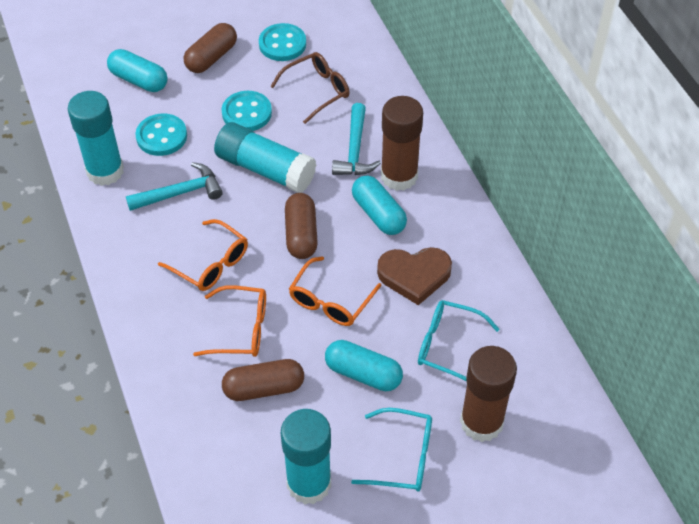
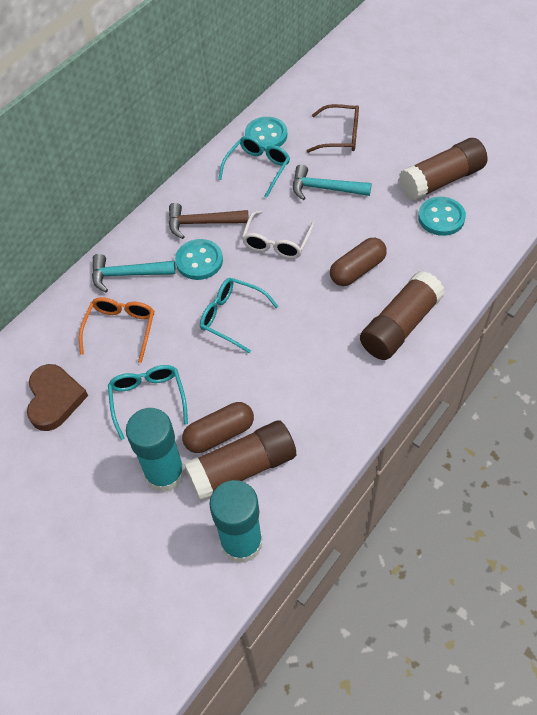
brown capsule: [184,23,237,73] [222,359,304,401] [285,193,318,259] = 3 -> [182,402,254,453] [330,238,387,286] = 2
brown glue stick: [381,96,423,191] [460,346,517,442] = 2 -> [184,421,296,501] [360,271,445,360] [399,138,487,201] = 3
brown hammer: none = 0 -> [169,203,249,239] = 1
orange glasses: [158,219,248,291] [193,285,266,357] [289,256,382,326] = 3 -> [79,297,154,363] = 1
turquoise capsule: [107,49,168,92] [325,340,403,391] [352,176,407,235] = 3 -> none = 0
turquoise glasses: [351,408,432,492] [418,300,500,382] = 2 -> [108,365,188,440] [200,278,279,353] [218,136,290,198] = 3
turquoise glue stick: [68,91,124,186] [214,122,316,193] [281,409,331,504] = 3 -> [126,408,185,493] [209,480,263,563] = 2
white glasses: none = 0 -> [242,210,315,259] = 1

